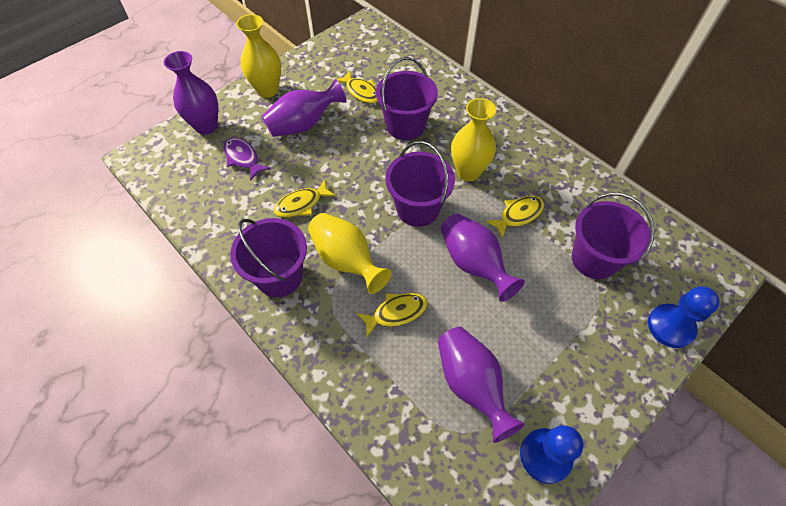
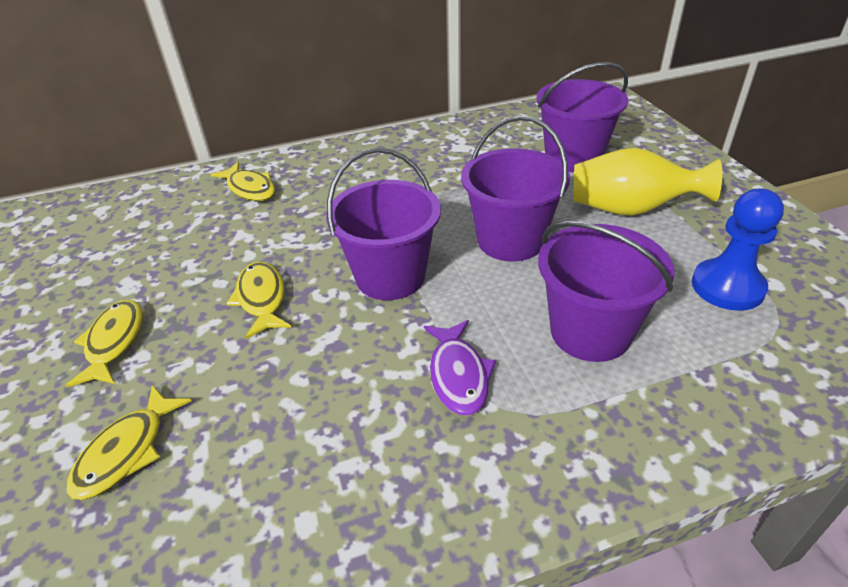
blue pawn: [520,425,583,484] [648,286,720,348] = 2 -> [692,189,784,311] = 1
purple vase: [164,51,218,135] [262,79,346,137] [438,327,525,443] [441,213,525,302] = 4 -> none = 0
yellow vase: [236,14,281,98] [308,213,392,294] [451,98,496,181] = 3 -> [573,148,722,216] = 1

